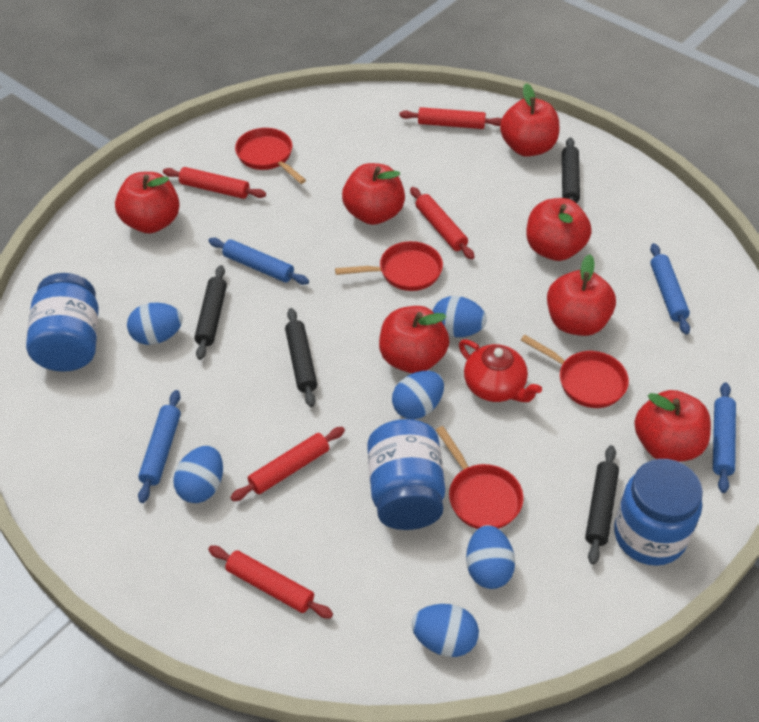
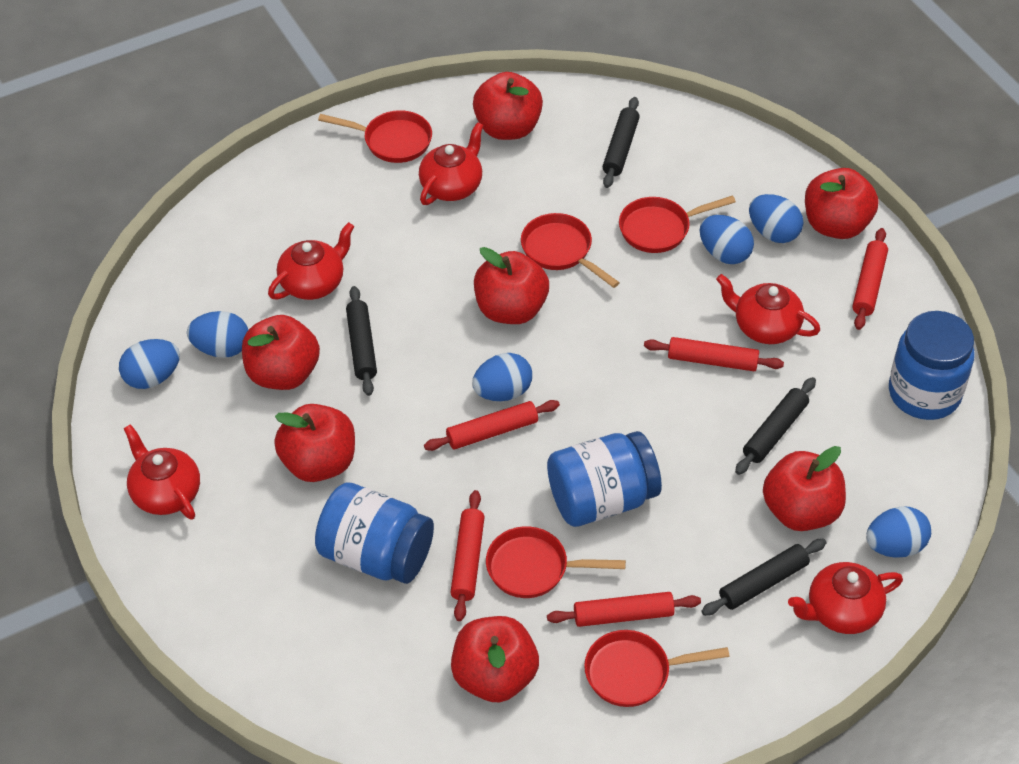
blue rolling pin: [138,390,181,503] [208,238,309,285] [650,243,690,335] [713,382,736,493] = 4 -> none = 0
red pan: [235,128,306,184] [335,241,443,291] [436,426,523,529] [521,335,629,408] = 4 -> [318,110,432,163] [486,526,626,598] [521,213,620,288] [584,630,730,707] [619,195,736,253] = 5
red teapot: [459,339,542,402] = 1 -> [124,424,200,520] [268,222,355,300] [419,122,484,205] [716,274,820,344] [788,562,903,634] = 5

